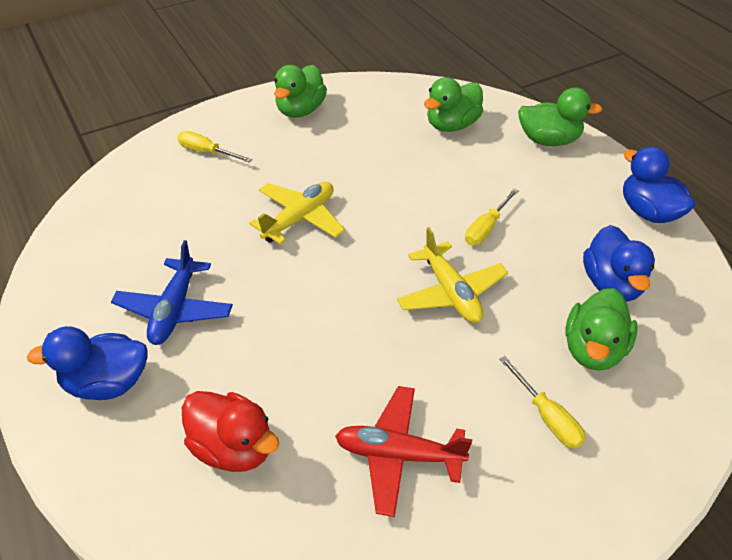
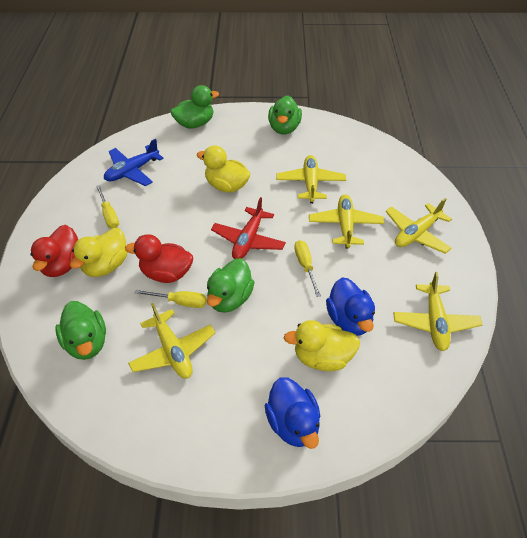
blue duck: [27,326,148,400] [583,225,655,302] [623,146,695,223] = 3 -> [265,377,320,449] [326,277,375,336] = 2
red duck: [182,391,279,472] = 1 -> [31,225,78,277] [125,234,193,283] = 2
yellow duck: none = 0 -> [70,228,127,277] [197,146,251,193] [284,320,360,371] = 3
yellow plane: [249,182,345,244] [397,227,508,323] = 2 -> [128,303,215,379] [276,155,346,203] [309,195,384,249] [386,198,452,254] [393,272,482,351] = 5

